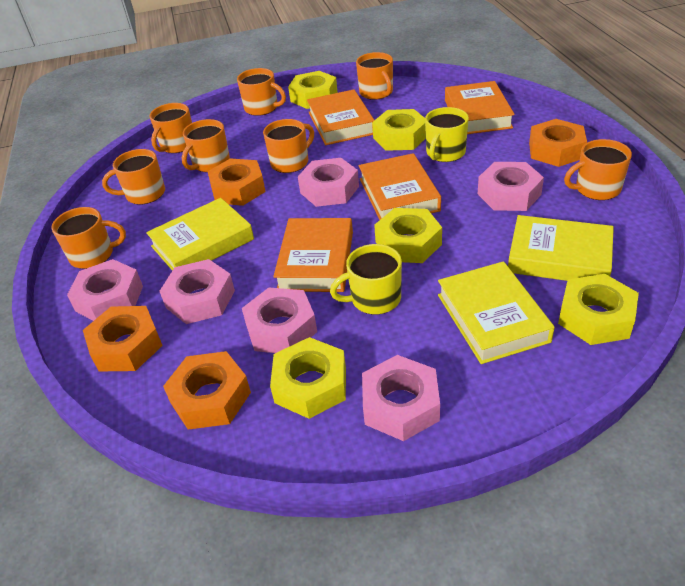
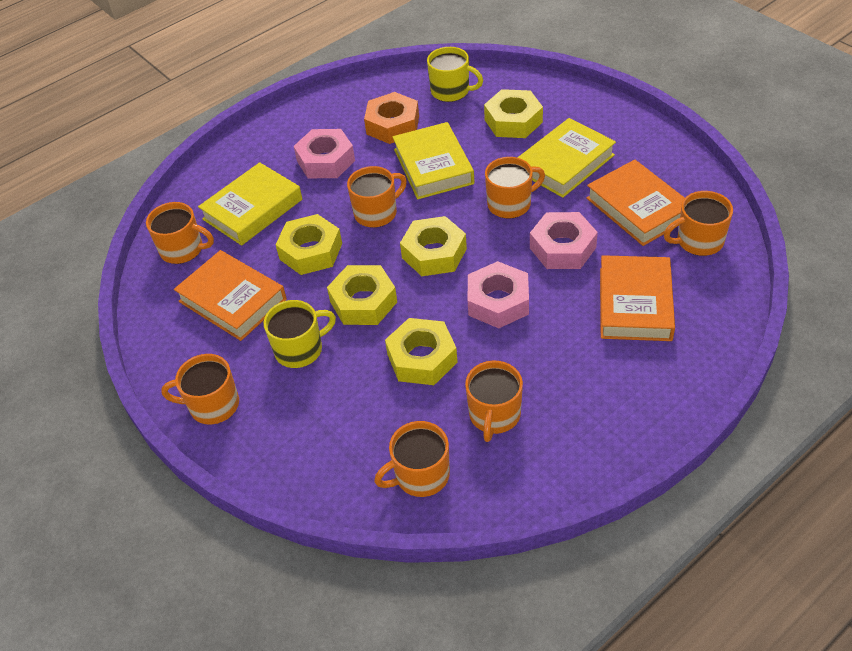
orange book: [273,218,353,292] [307,89,374,145] [359,153,441,220] [445,81,515,134] = 4 -> [174,250,287,341] [586,159,685,246] [600,255,675,341] = 3
orange mug: [52,207,126,269] [102,149,165,205] [149,103,192,153] [182,119,230,172] [237,68,286,116] [263,119,314,173] [356,52,393,100] [564,139,632,200] = 8 -> [146,202,214,264] [161,354,239,425] [347,166,407,228] [374,421,450,497] [465,361,523,442] [485,157,545,219] [664,191,733,256] = 7
orange nut: [83,306,163,371] [163,351,251,430] [208,158,266,206] [529,119,587,167] = 4 -> [364,92,419,144] = 1
pink nut: [67,259,143,321] [160,259,235,324] [242,288,317,353] [298,158,359,207] [362,355,440,441] [478,162,544,211] = 6 -> [294,129,355,178] [468,261,529,328] [530,212,598,269] = 3

